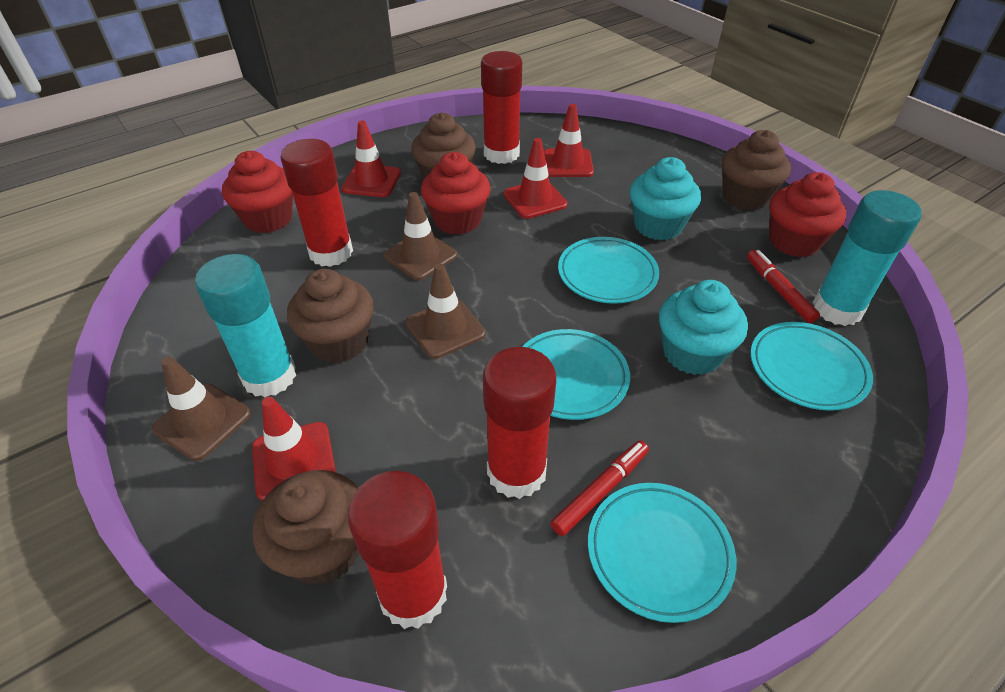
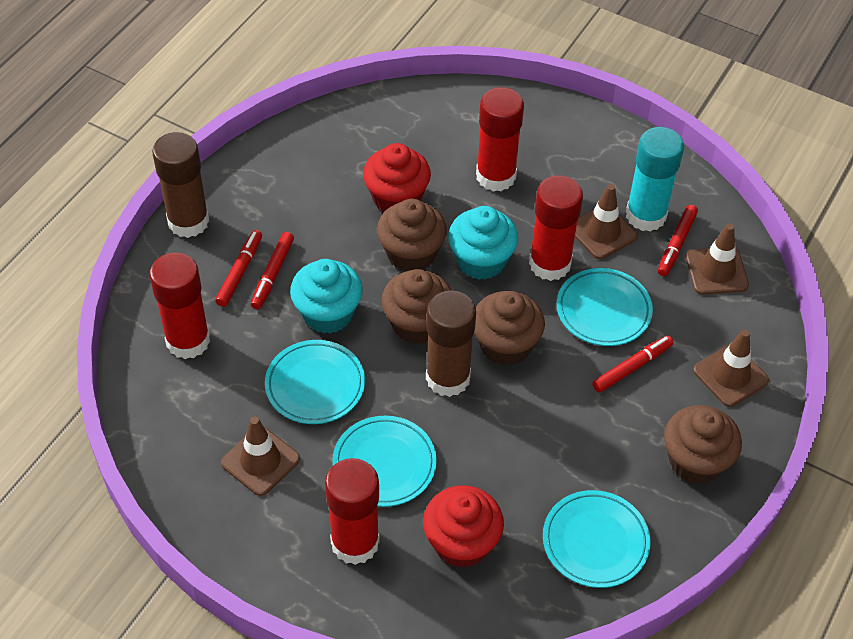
brown glue stick: none = 0 -> [152,132,209,238] [426,290,476,397] = 2
brown traffic cone: [152,356,251,461] [384,192,457,280] [406,263,485,359] = 3 -> [221,417,300,496] [575,184,638,259] [686,224,749,295] [693,330,769,407] = 4
red cupcake: [222,151,293,233] [421,152,491,235] [769,172,846,257] = 3 -> [363,143,431,212] [423,485,504,568] = 2
red marker: [551,440,649,536] [747,250,820,323] = 2 -> [215,230,262,307] [251,232,294,309] [592,335,674,393] [658,205,698,276] = 4
red traffic cone: [252,397,336,501] [341,121,401,197] [504,138,568,219] [544,104,594,177] = 4 -> none = 0
turquoise glue stick: [195,254,296,397] [812,190,922,326] = 2 -> [626,127,684,232] = 1

